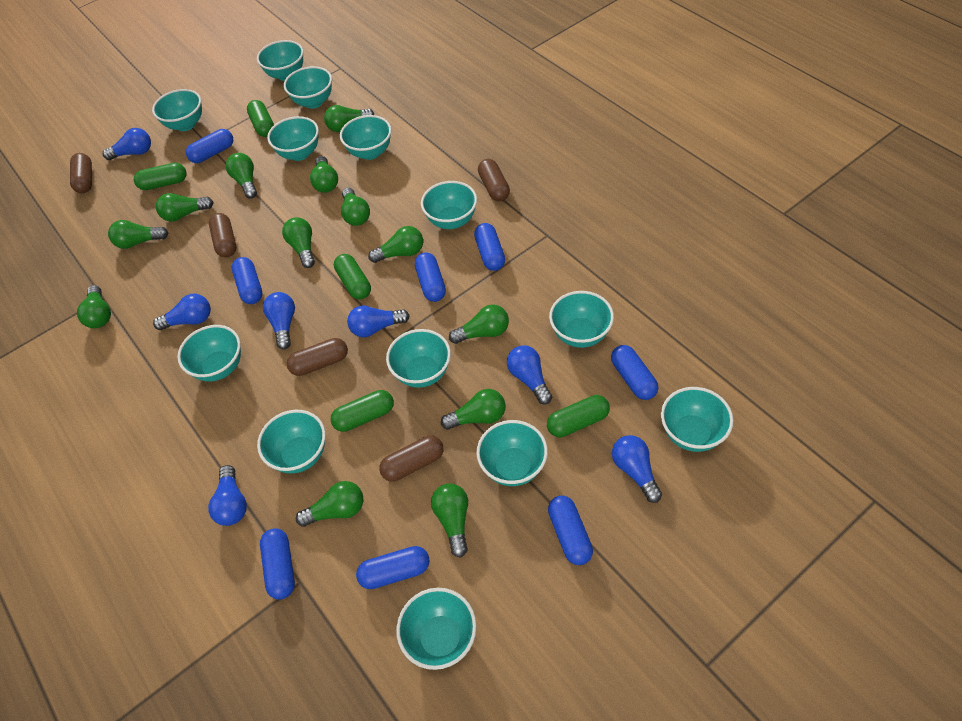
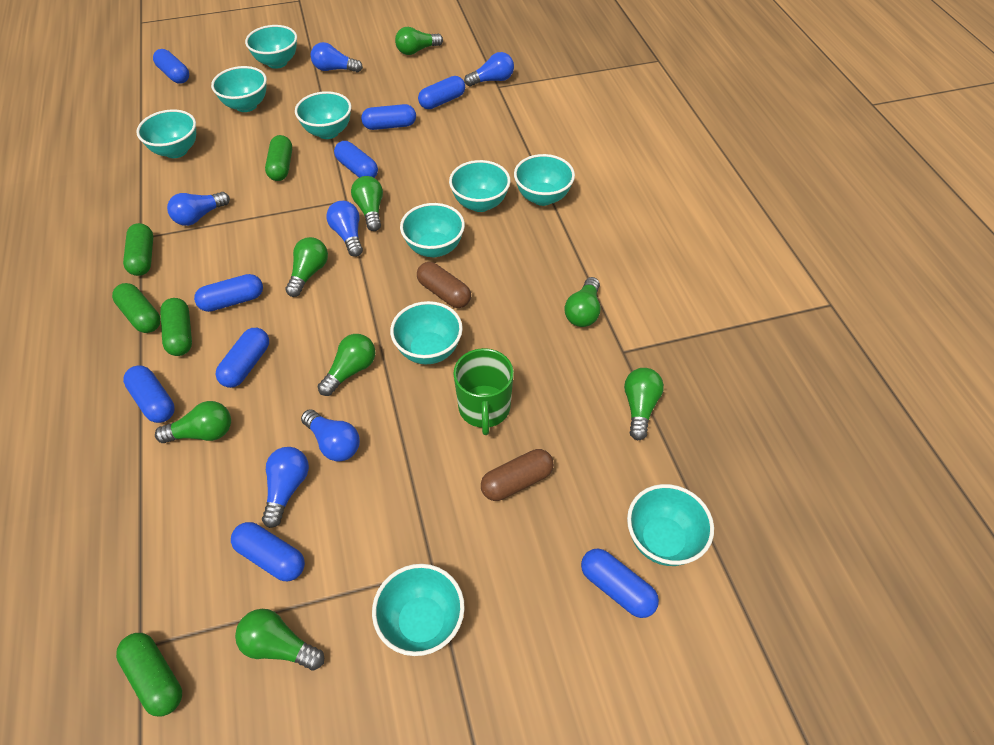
blue capsule: [186,129,233,163] [232,257,262,304] [260,528,295,599] [356,546,429,589] [415,253,446,302] [474,223,505,271] [548,495,593,565] [611,345,658,400] = 8 -> [123,365,175,423] [153,49,189,84] [194,274,263,312] [215,328,269,388] [231,522,305,581] [334,141,378,178] [361,104,416,130] [418,76,465,109] [581,548,659,618] = 9
blue light bulb: [103,128,151,160] [153,294,211,330] [208,465,247,526] [263,292,295,349] [347,305,410,337] [507,345,552,404] [612,435,662,503] = 7 -> [167,192,230,226] [262,447,309,528] [301,409,360,462] [311,42,363,72] [327,201,363,257] [464,52,514,86] = 6
brown capsule: [70,153,92,193] [209,213,236,257] [287,338,348,376] [379,436,444,482] [478,159,510,202] = 5 -> [417,262,471,308] [481,449,554,501] = 2
green light bulb: [77,285,111,328] [108,220,168,249] [156,193,213,222] [226,153,257,198] [282,217,315,268] [296,481,363,527] [310,156,338,193] [324,105,374,132] [341,188,370,226] [368,226,423,263] [431,483,468,557] [441,389,505,430] [449,304,509,344] = 13 -> [155,401,231,443] [235,609,324,670] [285,237,328,297] [318,334,375,396] [351,176,383,231] [395,27,443,55] [565,277,600,327] [624,368,664,440] = 8
green mug: none = 0 -> [453,348,514,435] = 1
turquoise bowl: [152,89,202,131] [177,325,241,381] [257,40,304,81] [257,410,326,473] [267,116,319,161] [284,66,332,109] [340,115,392,160] [386,329,451,388] [396,588,477,670] [421,181,477,229] [476,420,548,486] [549,291,614,348] [661,387,734,452] = 13 -> [137,109,196,158] [211,66,267,112] [245,25,297,69] [295,91,352,139] [372,564,465,656] [390,301,463,364] [400,203,465,257] [449,160,510,212] [514,154,575,206] [627,484,714,566] = 10

